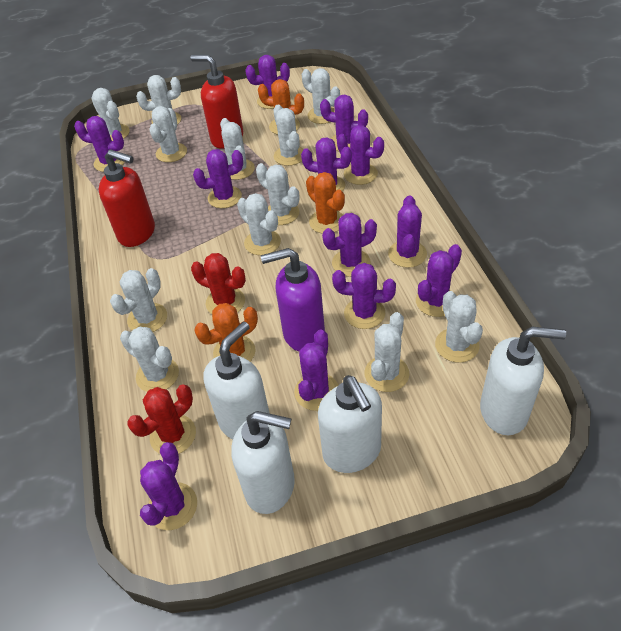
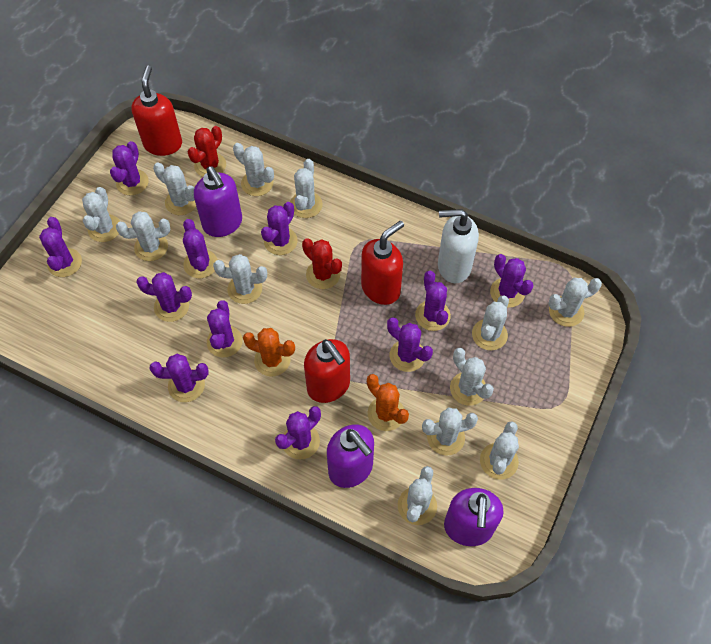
orange cactus: [194,303,258,361] [258,79,304,135] [306,172,345,233] = 3 -> [243,328,295,377] [367,374,409,431] = 2
purple cactus: [74,116,125,172] [140,442,197,530] [193,149,243,208] [245,55,290,109] [294,329,339,411] [301,137,352,192] [320,95,368,151] [322,213,377,277] [332,263,396,329] [337,125,384,185] [388,195,427,268] [416,244,462,317] = 12 -> [39,217,82,277] [110,141,149,195] [137,272,192,322] [150,354,209,402] [183,219,217,278] [207,300,243,358] [261,202,298,255] [275,406,321,460] [387,317,433,372] [415,271,451,331] [490,254,534,308] = 11
purple soap dispenser: [261,248,325,352] = 1 -> [194,166,242,237] [327,424,374,488] [444,488,504,546] = 3
red soap dispenser: [98,149,155,247] [191,55,243,149] = 2 -> [131,66,182,156] [304,339,350,403] [361,221,404,305] = 3
white soap dispenser: [204,321,270,440] [231,411,295,514] [318,375,382,473] [480,327,566,435] = 4 -> [438,209,479,283] = 1

